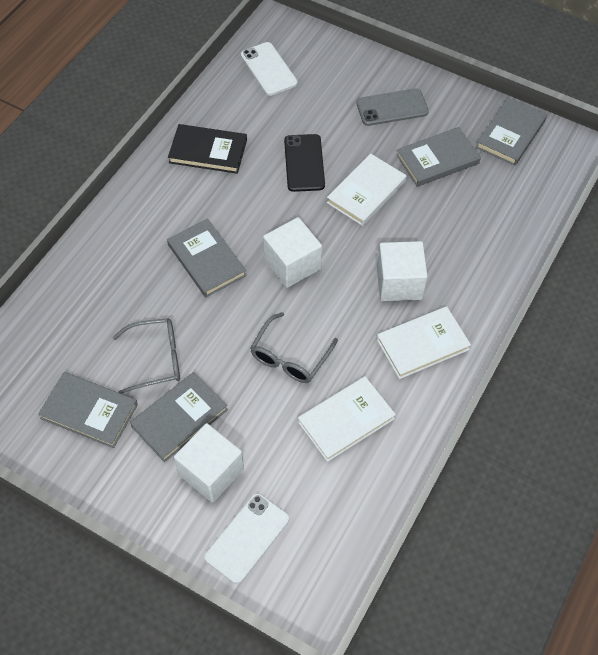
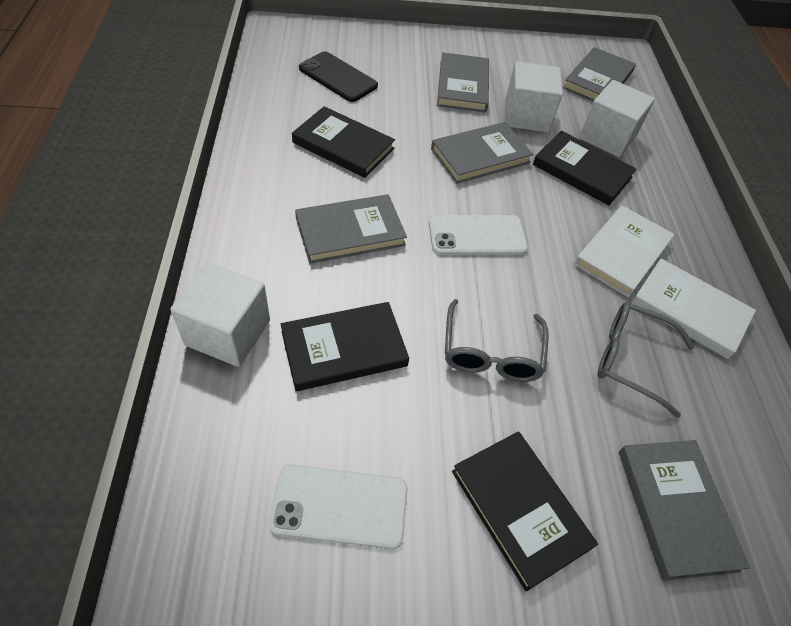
black book: [168,124,247,174] = 1 -> [281,302,409,391] [292,106,395,178] [452,431,598,591] [533,131,637,205] = 4
grey phone: [356,88,429,126] = 1 -> none = 0
white book: [298,376,396,462] [327,154,407,226] [377,306,471,379] = 3 -> [574,205,675,297] [631,259,756,359] = 2

